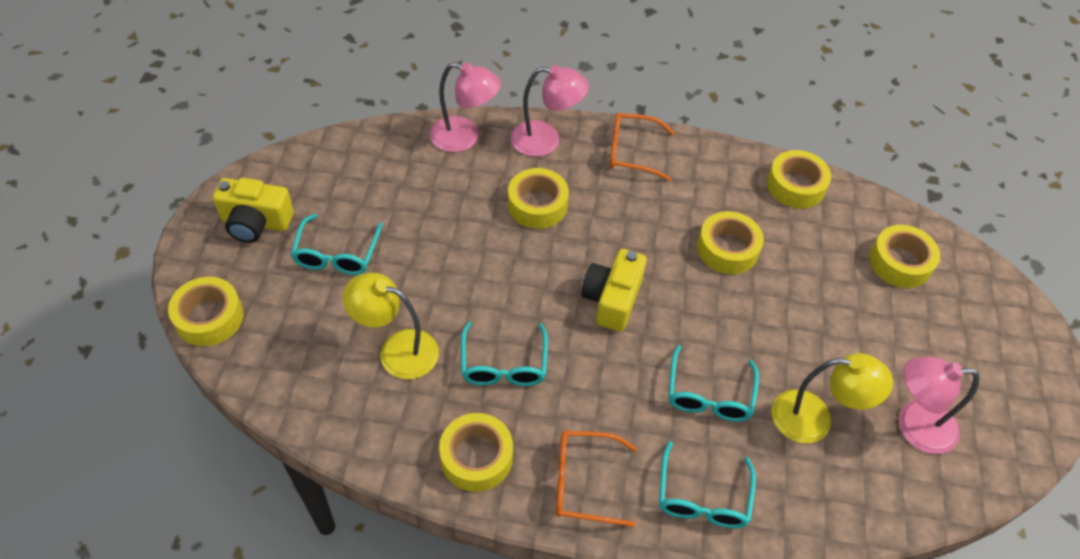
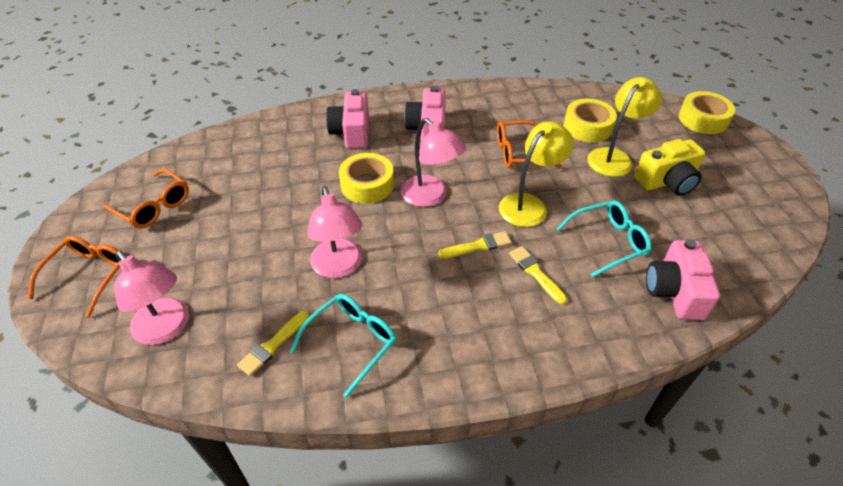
orange glasses: [556,431,637,527] [609,113,674,181] = 2 -> [28,236,120,318] [103,169,189,228] [497,120,562,169] = 3
pink camera: none = 0 -> [326,89,369,149] [404,86,446,141] [646,239,720,320] = 3
turquoise glasses: [291,214,383,275] [461,322,548,386] [659,441,756,528] [669,345,759,422] = 4 -> [290,294,397,398] [557,201,652,277] = 2
yellow brush: none = 0 -> [237,311,309,376] [438,231,512,258] [509,246,567,305] = 3
yellow camera: [213,178,294,243] [581,249,647,332] = 2 -> [634,139,705,196] = 1
yellow tape: [168,277,243,346] [439,413,513,492] [508,168,569,229] [697,211,764,274] [767,150,831,209] [869,225,940,288] = 6 -> [339,153,394,204] [564,99,617,142] [678,91,735,134] = 3

